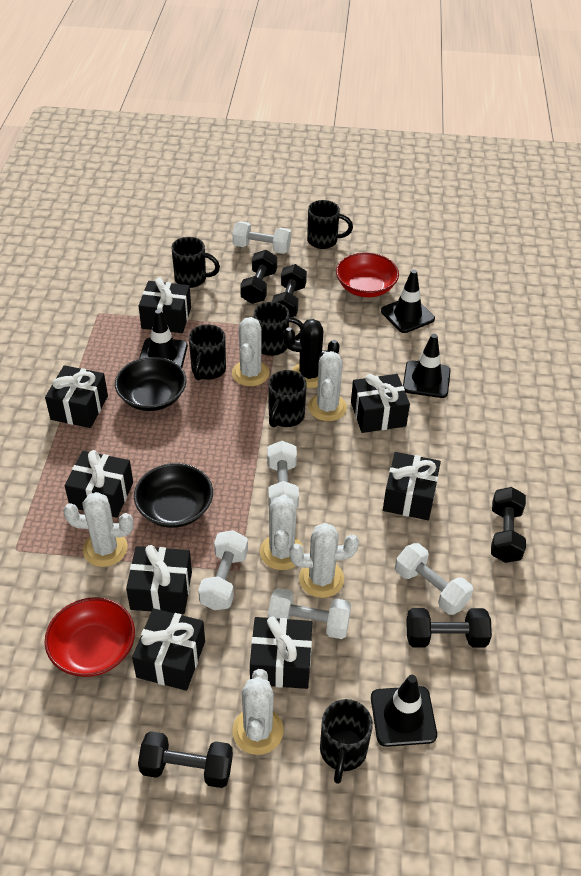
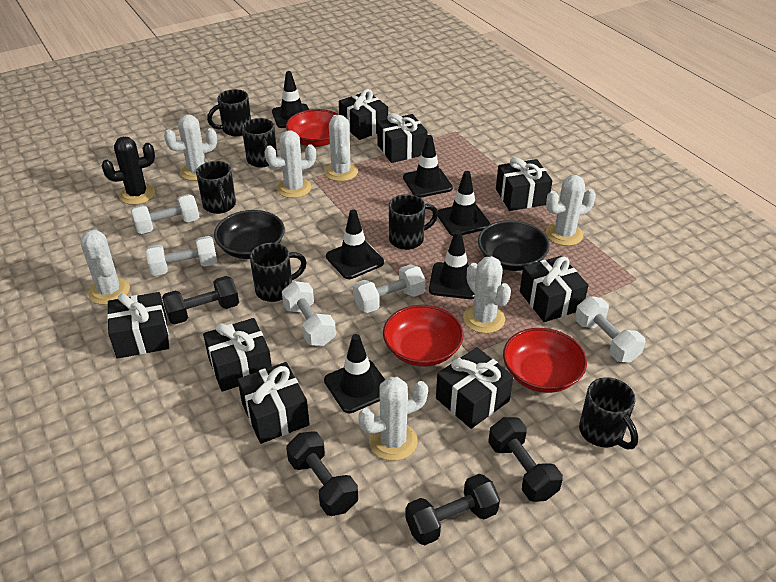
black dumbbell: [138,731,233,788] [240,250,277,304] [272,264,307,317] [406,608,492,647] [491,487,526,563] = 5 -> [162,276,239,325] [286,431,358,516] [405,474,500,545] [488,417,563,502] = 4
black traffic cone: [139,309,188,368] [371,675,437,747] [381,269,435,333] [403,334,451,398] = 4 -> [272,71,309,128] [324,334,385,413] [326,209,384,279] [403,135,453,198] [429,230,474,299] [438,171,490,236] = 6
red bowl: [45,597,135,677] [336,253,399,297] = 2 -> [286,109,339,147] [383,305,464,367] [503,328,587,393] = 3
white cactus: [63,492,133,567] [232,317,270,386] [232,669,284,755] [260,494,304,570] [290,523,359,598] [308,351,347,421] = 6 -> [81,230,130,305] [164,115,217,181] [264,131,316,198] [324,115,358,181] [358,377,428,461] [463,256,511,333] [546,175,596,246] = 7

